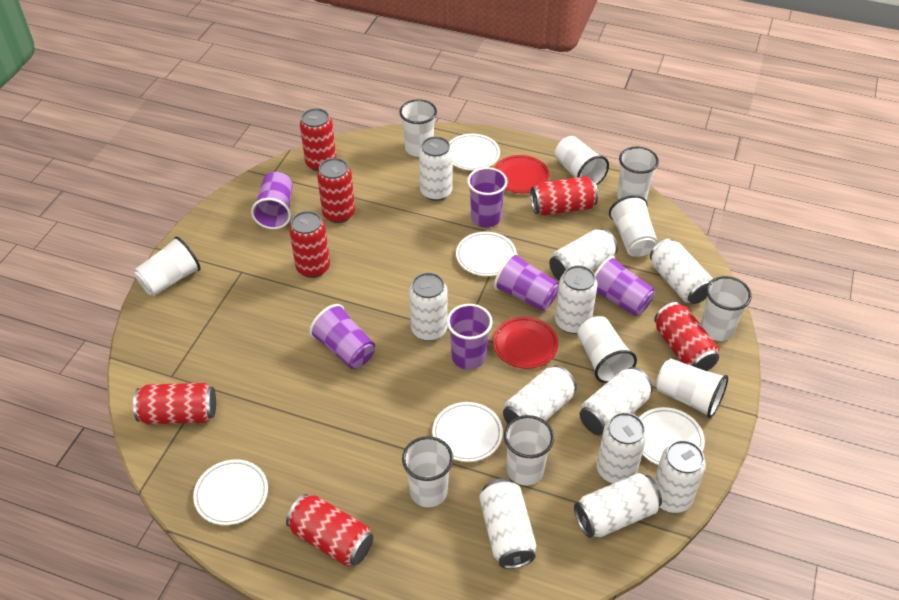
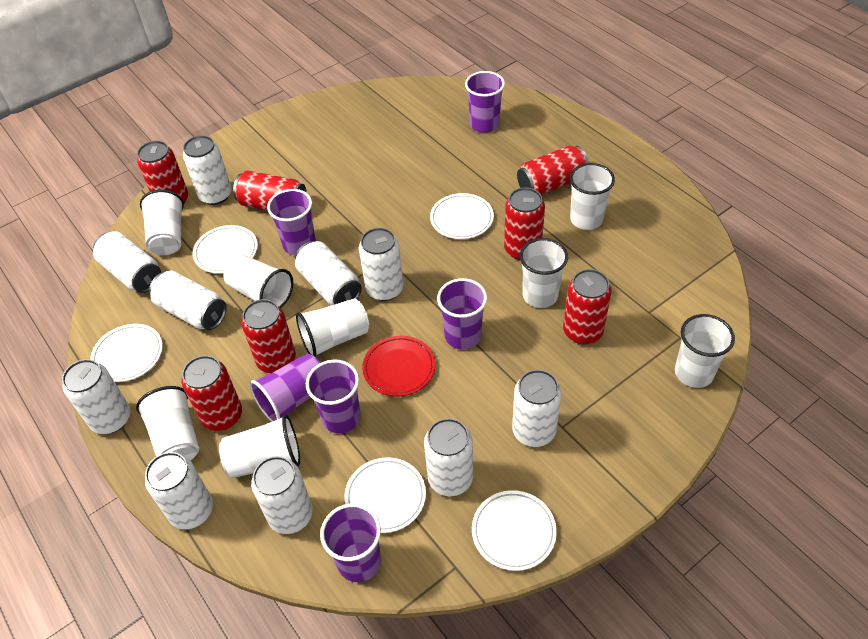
red plate: [493,317,558,369] [494,155,549,193] = 2 -> [362,336,435,397] = 1
white can: [409,272,448,341] [419,136,453,201] [479,478,536,569] [503,365,577,424] [549,229,618,281] [555,265,598,334] [574,473,662,538] [580,367,653,436] [596,412,647,483] [650,239,713,304] [654,440,706,513] = 11 -> [62,359,131,434] [93,231,161,293] [145,452,213,529] [149,270,227,330] [183,135,232,205] [251,456,313,534] [295,241,362,305] [359,228,404,301] [424,418,473,496] [512,370,562,447] = 10
white cup: [134,236,201,296] [399,99,437,157] [402,436,453,507] [504,415,554,485] [555,136,609,185] [577,316,637,383] [609,195,658,257] [617,147,659,200] [656,358,728,418] [701,276,752,341] = 10 -> [136,386,199,461] [140,190,184,255] [219,415,300,478] [224,254,293,308] [296,298,369,357] [520,238,568,308] [570,163,615,230] [675,314,735,388] = 8

